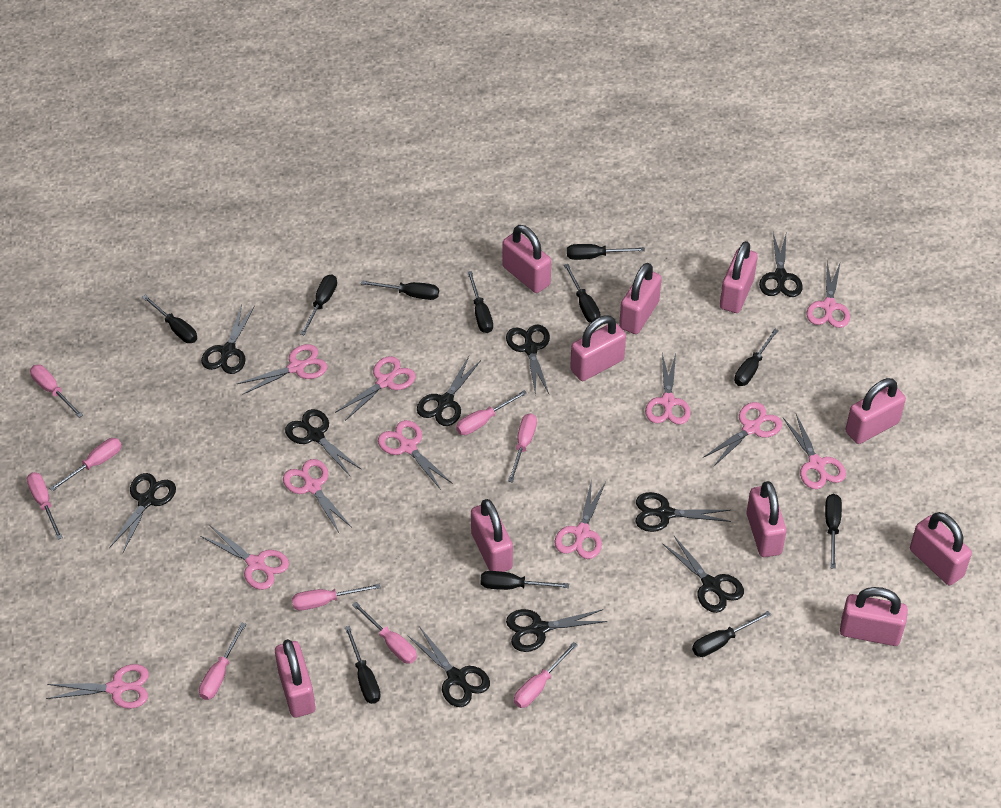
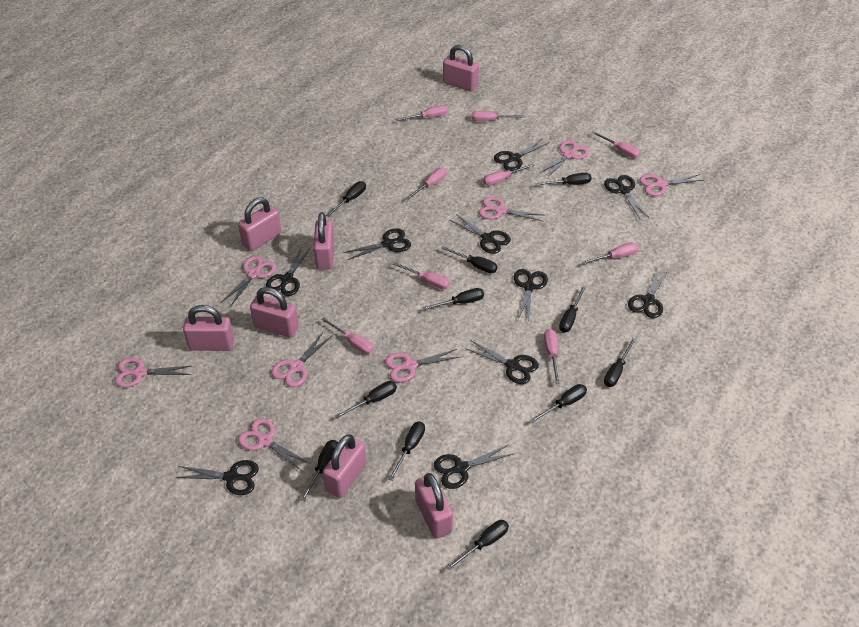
pink padlock: [275,639,315,718] [471,499,513,572] [503,225,551,293] [570,316,626,381] [619,263,662,334] [720,241,758,313] [746,481,787,557] [840,587,908,646] [846,378,906,444] [910,512,972,585] = 10 -> [183,305,234,351] [238,197,281,251] [250,287,299,338] [313,212,334,270] [323,434,366,498] [415,473,453,539] [443,45,479,92] = 7
pink scissors: [46,664,149,709] [200,526,289,590] [237,344,327,395] [283,459,351,533] [335,356,416,421] [378,420,453,490] [554,480,606,559] [645,353,691,425] [703,402,782,467] [783,414,846,489] [807,261,850,328] = 11 -> [115,357,191,388] [222,256,276,307] [238,418,311,471] [271,332,332,387] [385,349,459,382] [479,197,543,221] [540,140,589,178] [639,174,704,196] = 8

